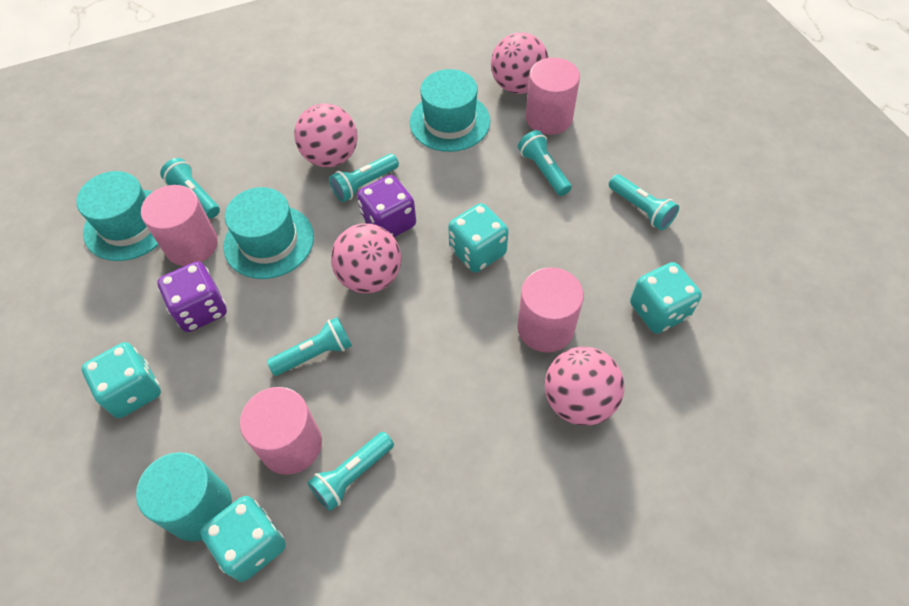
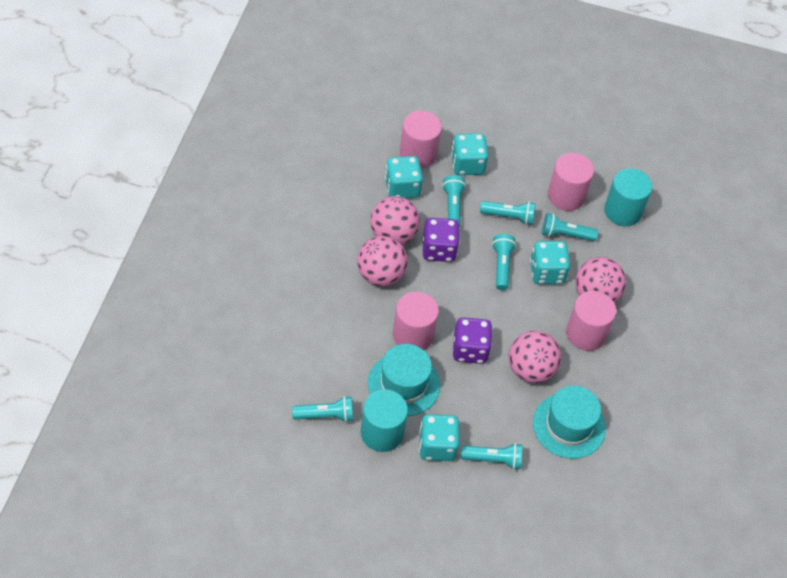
turquoise cylinder: [136,452,232,542] = 1 -> [361,389,408,452] [604,168,652,226] = 2
turquoise hat: [76,171,159,261] [223,187,314,279] [410,69,490,152] = 3 -> [368,344,440,416] [533,386,606,459] = 2

